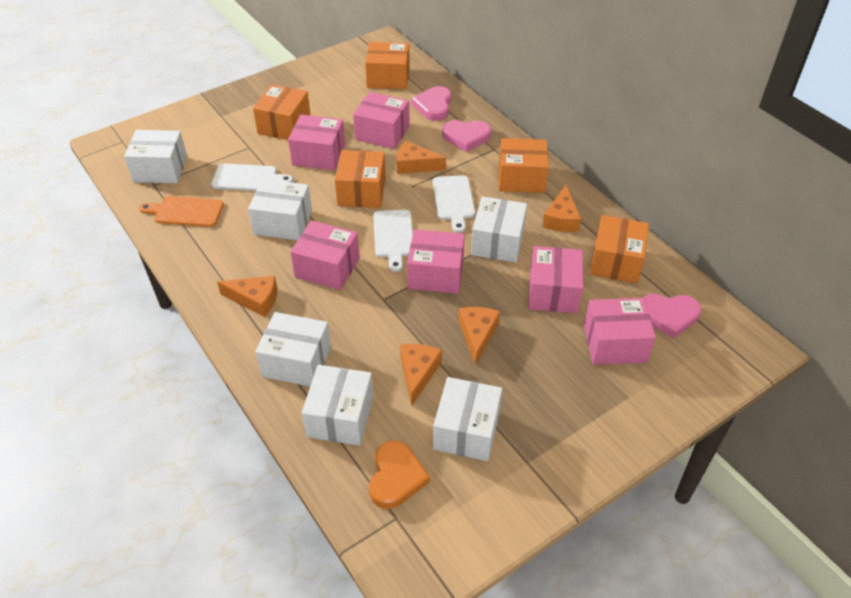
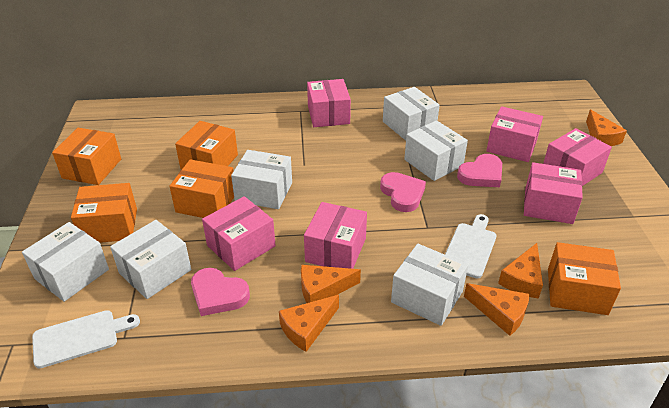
orange cutting board: [139,196,224,227] = 1 -> none = 0
orange heart: [369,441,430,509] = 1 -> none = 0
white cutting board: [211,163,293,191] [373,210,413,272] [433,175,475,233] = 3 -> [32,310,140,368] [445,214,497,278] = 2

